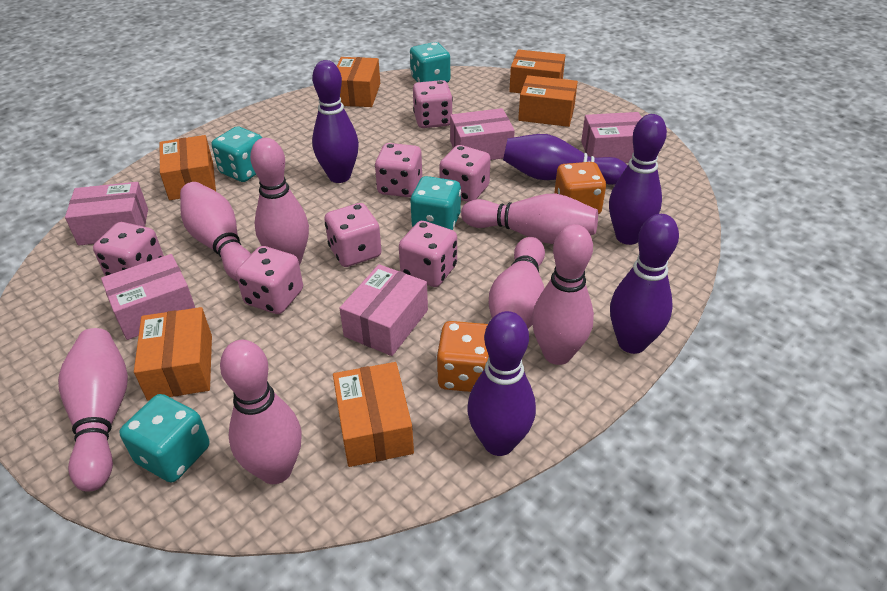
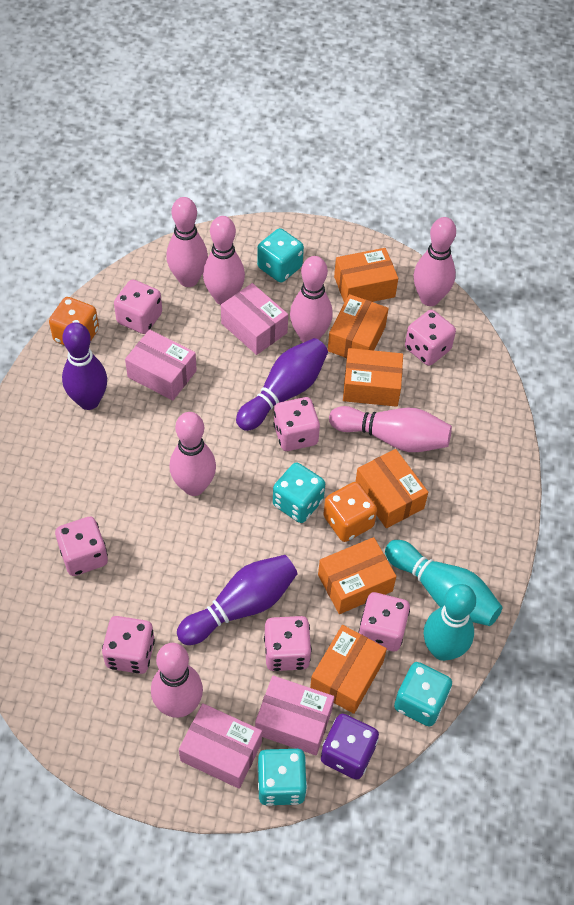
pink box: [65,182,148,245] [101,254,195,340] [339,264,428,356] [450,108,515,160] [581,112,642,163] = 5 -> [125,329,197,400] [179,703,262,789] [221,283,288,355] [255,675,334,755] = 4
purple bowling pin: [312,60,359,183] [467,311,536,456] [503,134,627,185] [609,114,667,245] [610,214,679,354] = 5 -> [62,322,107,410] [177,555,298,645] [236,338,328,431] = 3
purple dice: none = 0 -> [321,714,379,779] = 1
turquoise bowling pin: none = 0 -> [385,540,503,626] [424,584,476,661] = 2

